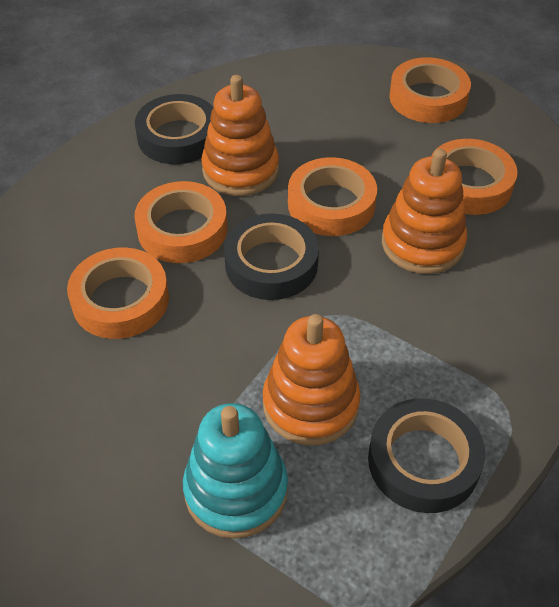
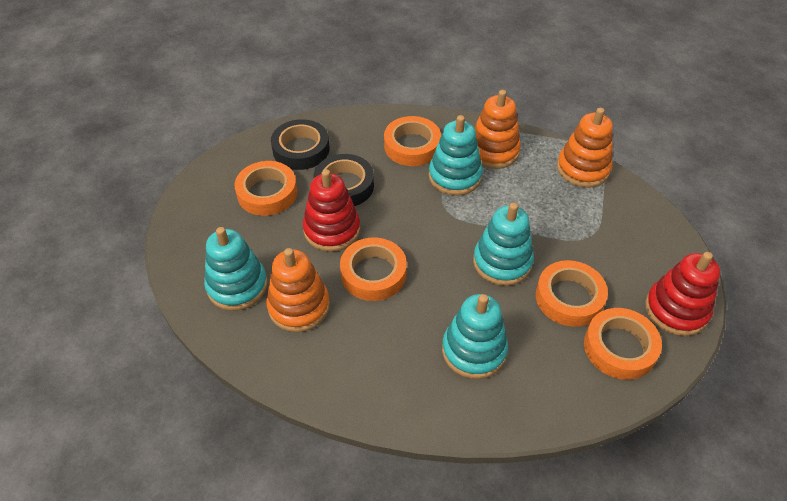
black tape: [135,94,214,164] [224,213,319,300] [368,398,485,513] = 3 -> [271,119,329,170] [313,154,374,206] = 2
red stacking toy: none = 0 -> [303,169,360,252] [645,252,720,336] = 2
turquoise stacking toy: [183,403,288,539] = 1 -> [204,227,268,311] [429,115,483,196] [442,294,508,379] [473,203,534,286] = 4

